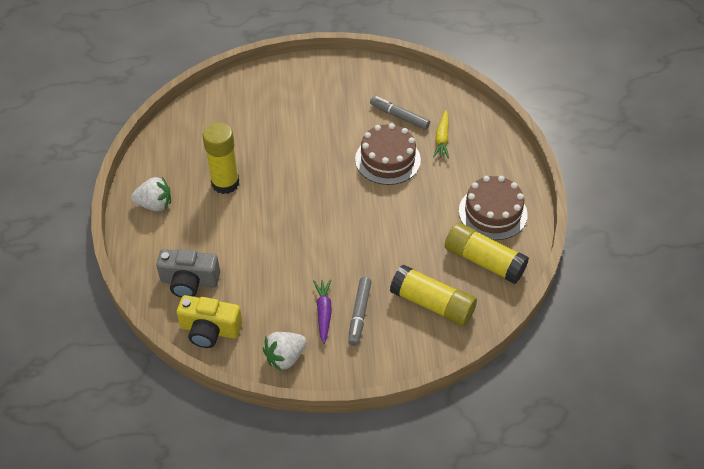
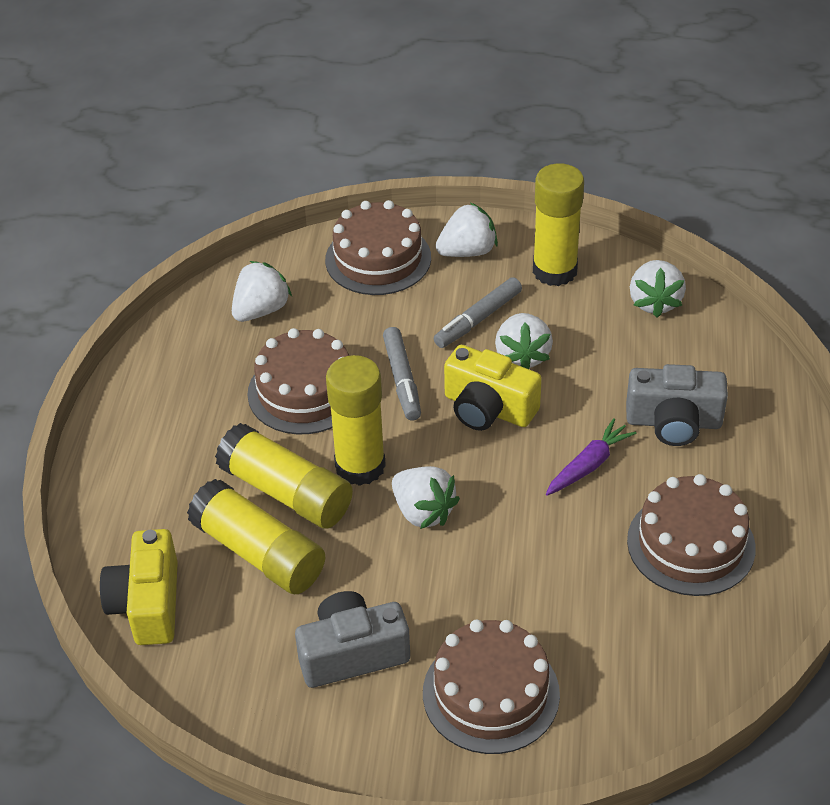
brown cake: [355,123,421,185] [459,176,528,240] = 2 -> [247,328,349,434] [325,200,431,295] [423,619,560,754] [627,474,756,596] = 4
grey camera: [156,249,220,298] = 1 -> [295,591,410,688] [626,364,728,446] = 2
white strawberry: [131,177,171,211] [263,332,307,371] = 2 -> [232,261,292,322] [392,466,460,529] [435,203,498,257] [495,313,553,369] [630,260,686,318] = 5
yellow camera: [176,295,242,348] = 1 -> [100,529,178,645] [444,345,542,431] = 2
yellow carrot: [433,110,449,159] = 1 -> none = 0
yellow glue stick: [202,122,239,194] [390,265,477,326] [445,222,529,284] = 3 -> [187,479,325,594] [215,423,353,529] [326,355,386,486] [533,163,584,286] = 4

